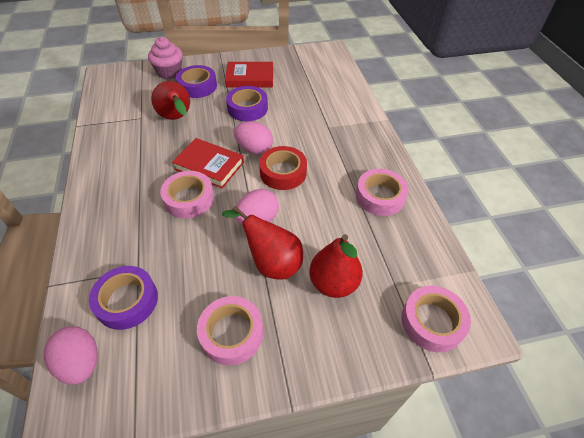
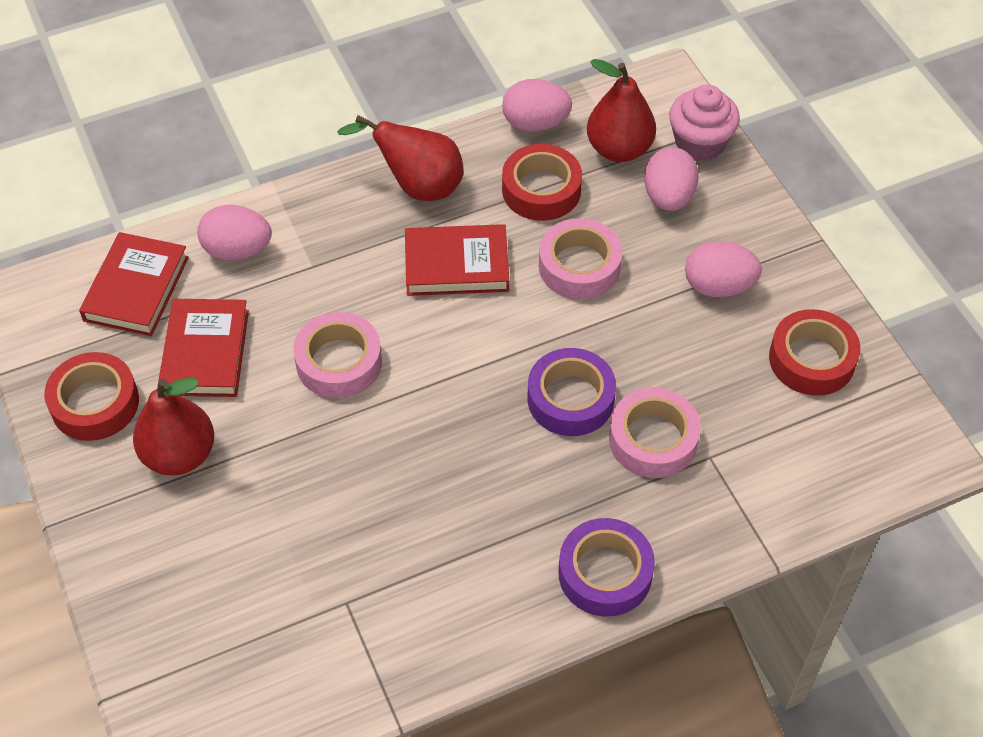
pink egg: [44,326,98,385] [234,121,273,154] [235,189,279,224] = 3 -> [197,205,272,260] [502,79,572,132] [644,147,699,211] [685,241,762,297] = 4
pink tape: [160,171,214,219] [197,296,263,365] [356,169,409,216] [402,286,471,352] = 4 -> [293,312,382,398] [539,218,622,299] [609,387,701,478] = 3
purple tape: [89,266,158,330] [176,65,217,98] [226,86,268,121] = 3 -> [528,348,616,436] [558,518,655,617] = 2
red book: [172,138,244,189] [225,62,273,88] = 2 -> [79,232,189,336] [158,299,249,397] [405,224,509,296] = 3
red tape: [259,146,307,190] = 1 -> [44,352,139,441] [502,144,582,221] [769,309,860,395] = 3

